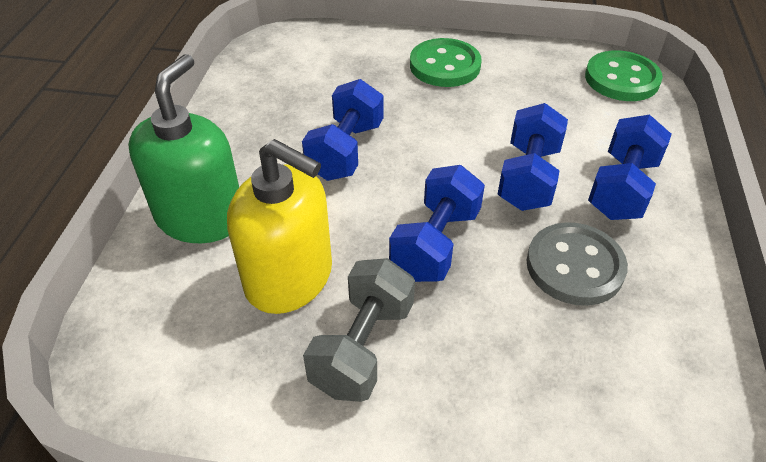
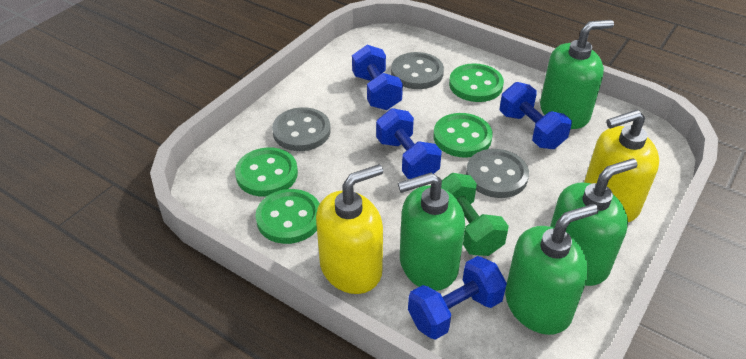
green button: [410,38,482,87] [585,50,663,101] = 2 -> [235,148,298,197] [256,189,320,244] [434,113,493,158] [449,63,504,102] = 4
green dumbbell: none = 0 -> [441,173,509,256] = 1
green soap dispenser: [128,54,239,243] = 1 -> [398,173,465,291] [505,204,599,335] [540,20,614,129] [550,158,637,286] = 4
grey button: [526,222,628,306] = 1 -> [272,107,331,151] [391,52,444,89] [466,149,529,198] = 3
grey dumbbell: [303,258,415,402] = 1 -> none = 0
yellow soap dispenser: [227,139,332,314] = 1 -> [316,164,383,294] [584,110,659,222] = 2

